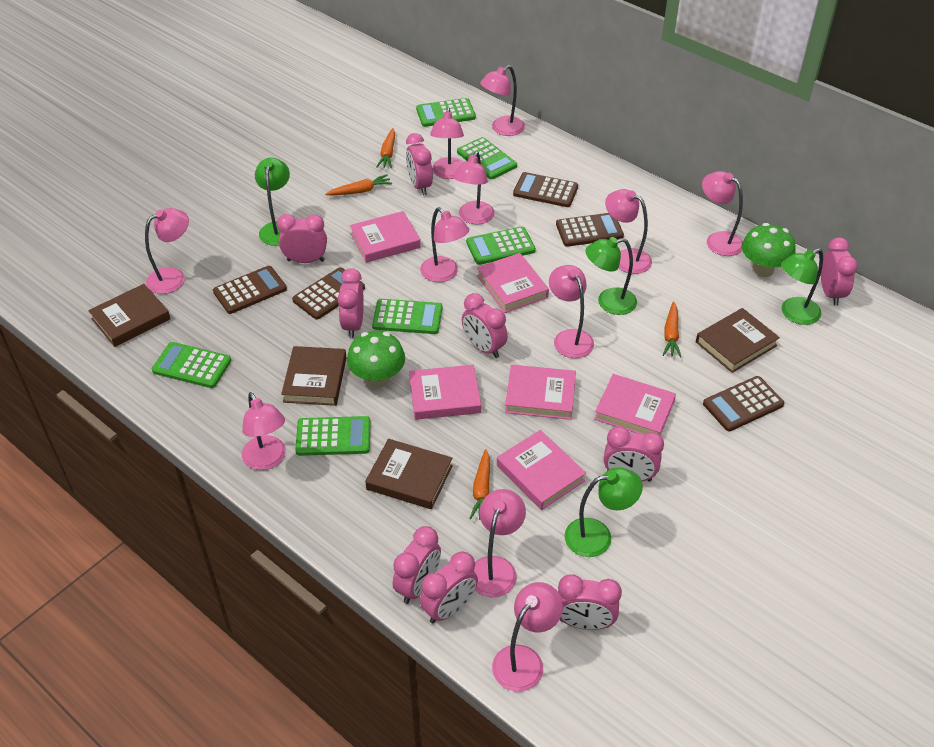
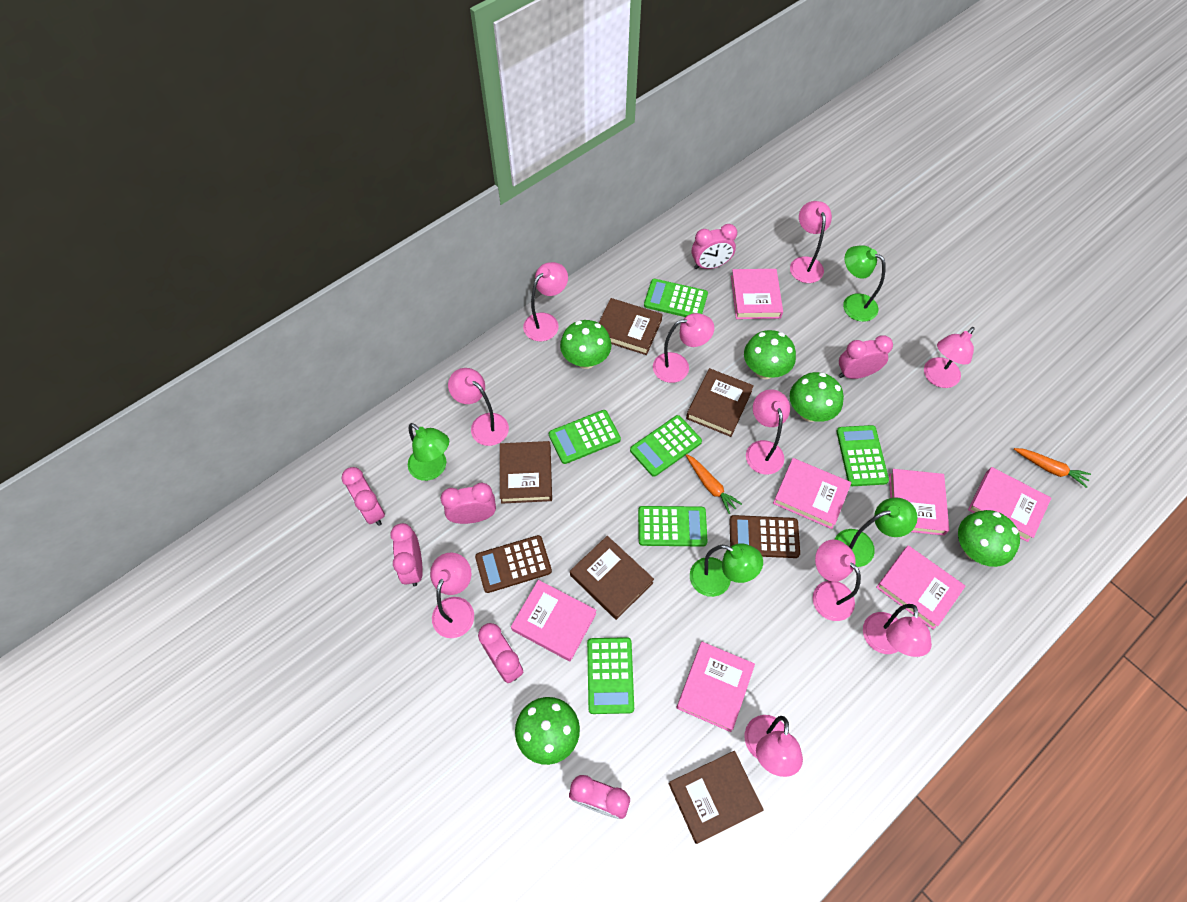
brown book: [88,284,171,347] [281,346,347,406] [365,439,453,509] [696,308,780,373] = 4 -> [500,441,552,504] [570,536,654,620] [599,298,663,355] [668,751,764,844] [686,368,754,437] = 5
brown calculator: [213,266,287,314] [292,267,365,319] [513,172,578,207] [556,213,624,247] [703,376,784,431] = 5 -> [475,535,552,593] [729,515,800,558] = 2
green mushroom: [347,331,405,388] [742,223,796,277] = 2 -> [515,697,580,765] [560,320,612,369] [744,330,796,379] [790,372,844,422] [958,510,1020,567] = 5
orange carrot: [325,174,392,195] [376,128,395,168] [469,449,490,520] [663,301,681,357] = 4 -> [686,454,742,514] [1014,448,1091,488] = 2
pink book: [350,211,420,263] [409,365,481,420] [477,253,549,313] [497,430,586,510] [505,365,576,420] [594,374,676,436] = 6 -> [511,580,596,661] [677,642,755,732] [731,269,783,319] [773,458,851,529] [876,545,965,630] [889,469,949,536] [968,467,1051,542] = 7
pink clock: [277,214,327,263] [337,268,364,338] [393,526,441,604] [406,133,433,195] [420,551,478,623] [462,293,508,358] [558,574,622,630] [604,427,664,482] [821,237,858,306] = 9 -> [342,467,385,526] [390,523,423,586] [441,483,496,524] [478,623,523,683] [569,775,630,819] [692,224,737,269] [839,335,893,379] = 7
pink lamp: [145,208,189,294] [242,392,286,470] [420,207,469,282] [430,108,464,179] [453,151,495,224] [474,489,526,597] [480,65,525,136] [492,582,563,692] [549,265,594,358] [605,189,652,274] [702,171,743,256] = 11 -> [430,552,474,638] [448,368,509,446] [523,262,568,341] [653,313,714,383] [745,715,803,777] [746,389,790,474] [790,201,832,283] [813,539,861,621] [863,604,932,657] [924,327,975,388] = 10

